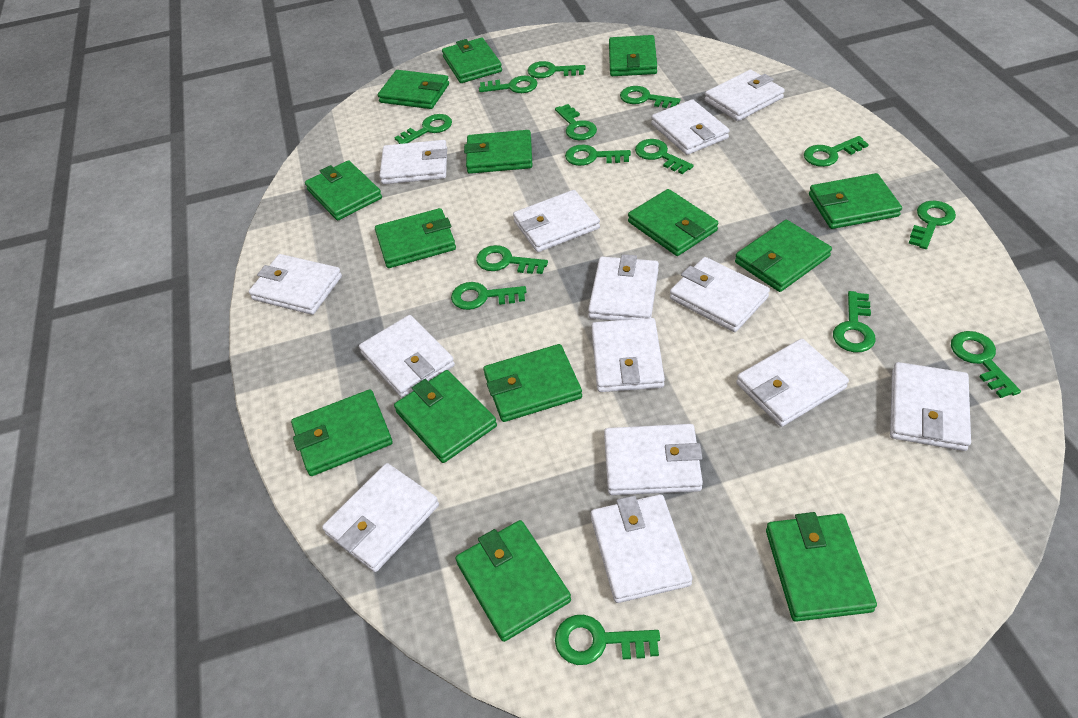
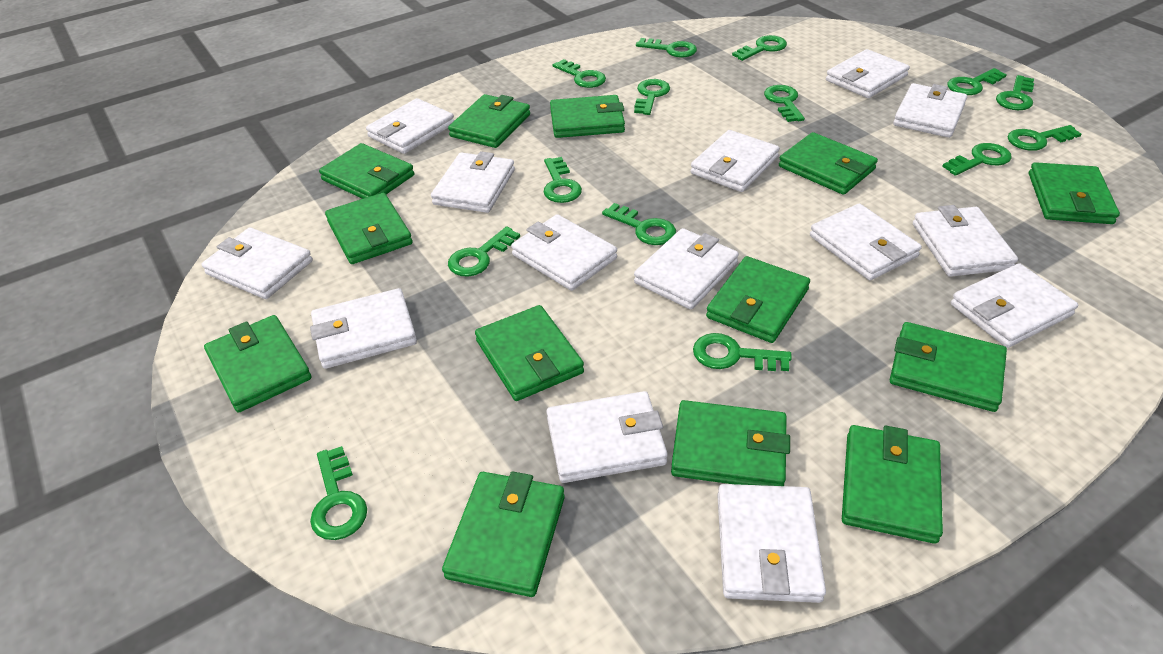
green wallet: [291,389,393,476] [305,160,382,221] [375,208,456,268] [378,70,449,109] [394,370,497,463] [442,38,502,83] [456,520,571,642] [464,130,532,174] [483,344,582,422] [609,35,657,76] [628,189,718,256] [735,220,832,292] [766,512,877,622] [809,173,902,229] = 14 -> [204,315,311,413] [319,143,414,199] [325,193,413,264] [442,471,565,597] [448,94,530,148] [475,305,584,401] [550,95,625,138] [671,400,790,486] [706,256,810,343] [779,132,878,195] [842,425,943,544] [890,322,1007,412] [1029,162,1120,224] = 13

